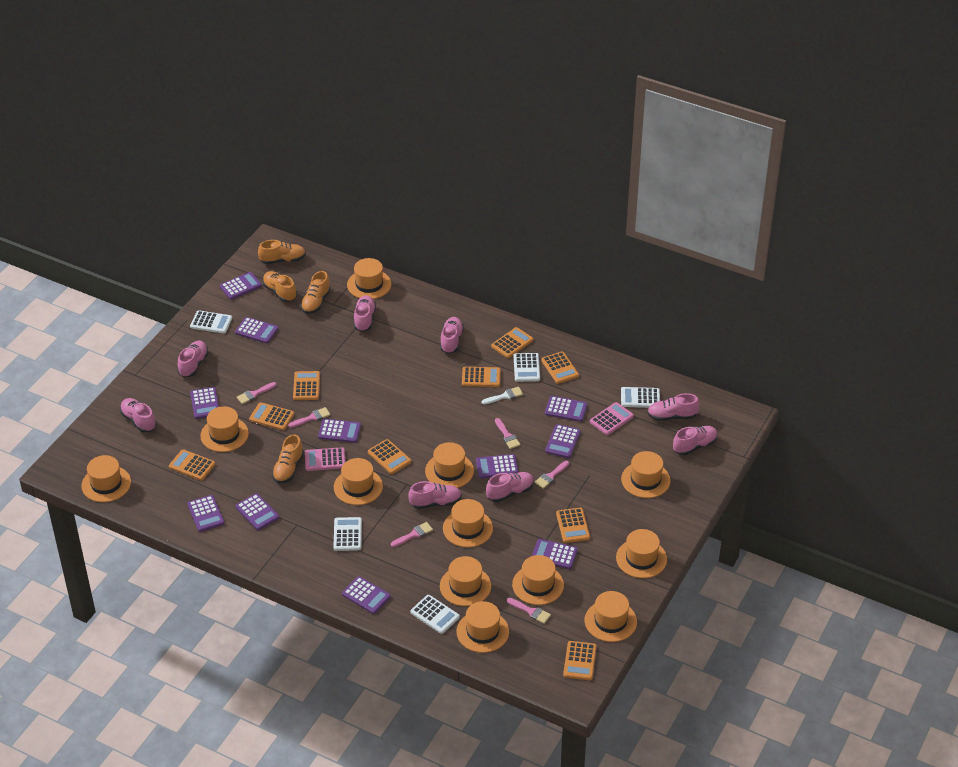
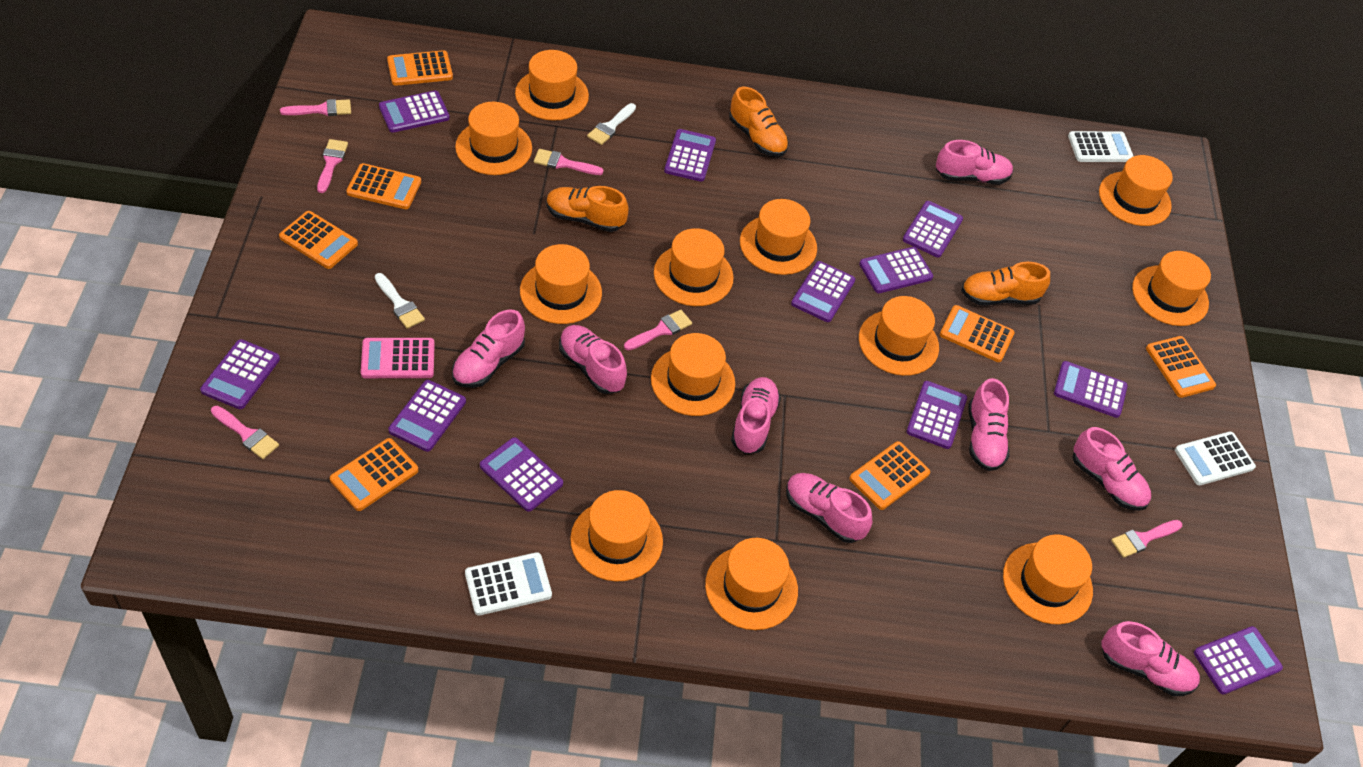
orange calculator: [169,449,215,481] [249,402,294,430] [293,371,320,400] [368,439,411,474] [462,367,501,387] [491,327,533,358] [541,352,579,384] [556,508,590,543] [563,641,597,680] = 9 -> [279,211,358,269] [330,438,418,511] [346,163,421,209] [387,50,453,86] [849,441,930,510] [940,305,1015,362] [1146,336,1216,398] = 7
orange shoe: [258,240,306,264] [263,271,297,302] [272,434,304,483] [301,271,331,314] = 4 -> [546,186,629,232] [729,87,789,157] [961,262,1050,306] = 3
pink calculator: [305,447,345,471] [590,402,634,435] = 2 -> [361,338,435,378] = 1
white brush: [481,387,523,404] = 1 -> [375,273,425,329] [587,103,636,145] = 2
white calculator: [190,310,232,334] [334,517,362,551] [411,595,460,634] [514,353,540,382] [621,387,660,408] = 5 -> [465,552,552,616] [1068,131,1134,162] [1175,432,1256,485] = 3

